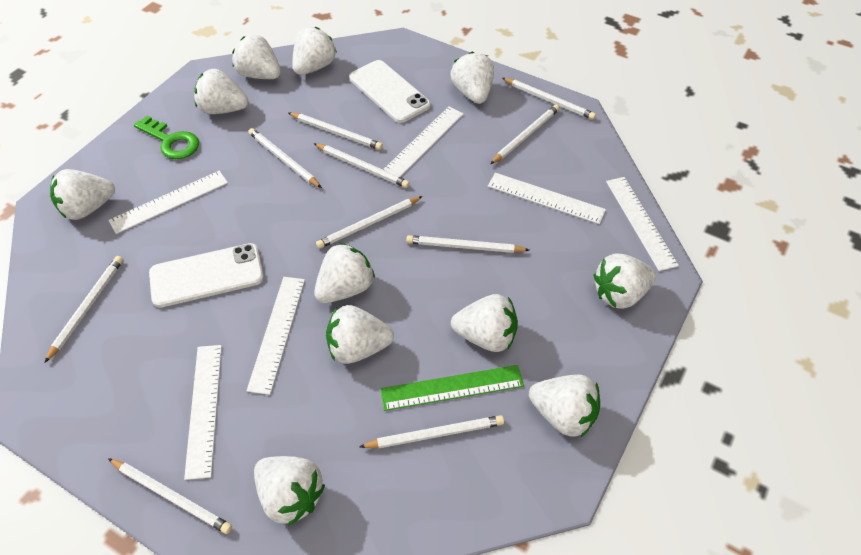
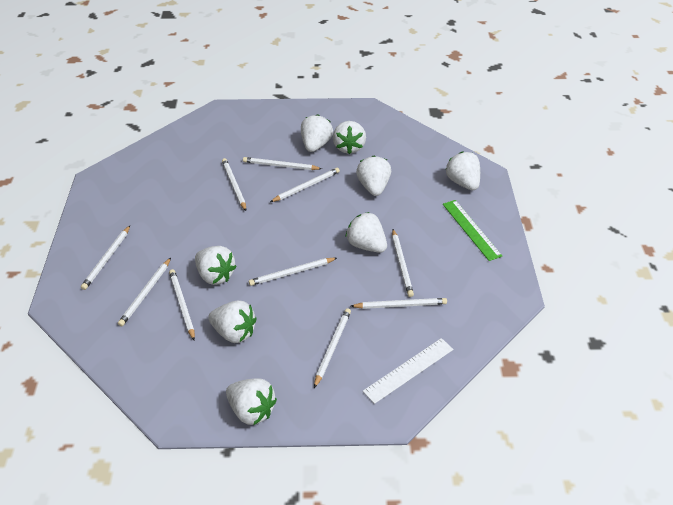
green key: [134,116,199,159] = 1 -> none = 0
white phone: [149,243,264,308] [349,60,431,123] = 2 -> none = 0
white ruler: [108,171,228,234] [184,345,222,480] [247,277,305,395] [384,106,464,177] [488,173,606,224] [606,177,679,271] = 6 -> [363,338,453,404] = 1
white strawberry: [50,169,115,220] [194,69,248,114] [232,35,281,79] [254,456,325,526] [292,27,337,75] [314,243,375,303] [326,305,394,364] [451,52,494,104] [451,294,518,352] [529,375,600,437] [594,253,656,309] = 11 -> [195,246,237,285] [208,301,257,343] [226,378,277,425] [301,114,333,152] [333,121,366,154] [346,212,387,253] [356,155,391,196] [445,151,480,190] = 8

